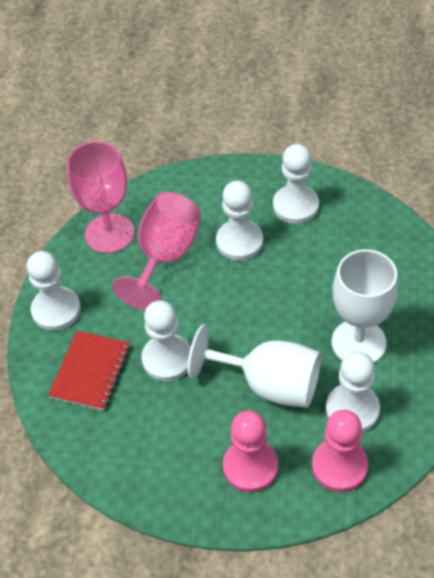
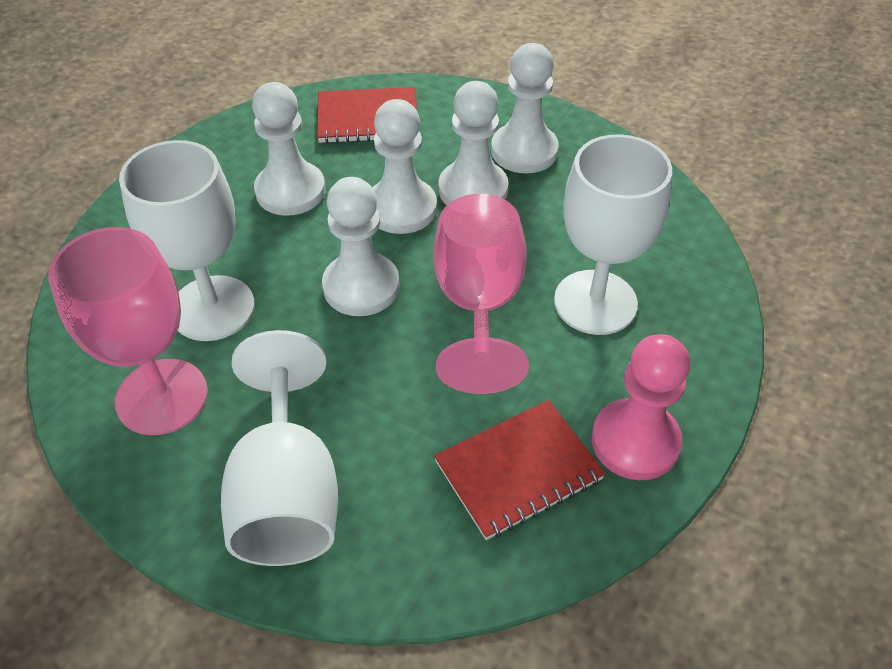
pink pawn: [223,410,278,493] [312,410,368,492] = 2 -> [591,334,690,480] = 1
red notebook: [48,331,130,411] = 1 -> [317,87,417,143] [434,400,606,540] = 2
white goblet: [187,324,321,408] [331,249,398,363] = 2 -> [119,140,255,341] [221,330,338,566] [554,134,672,335] = 3

